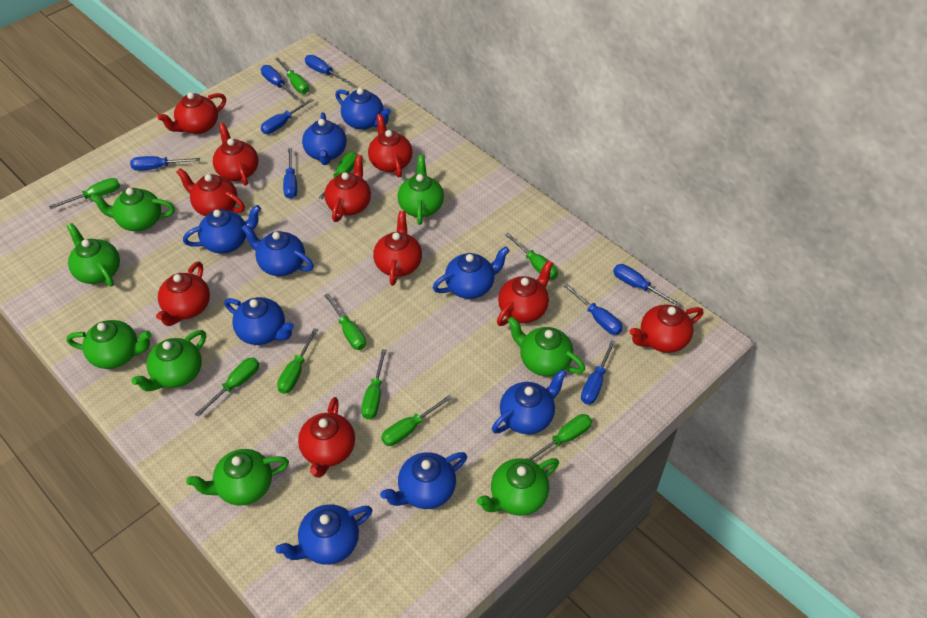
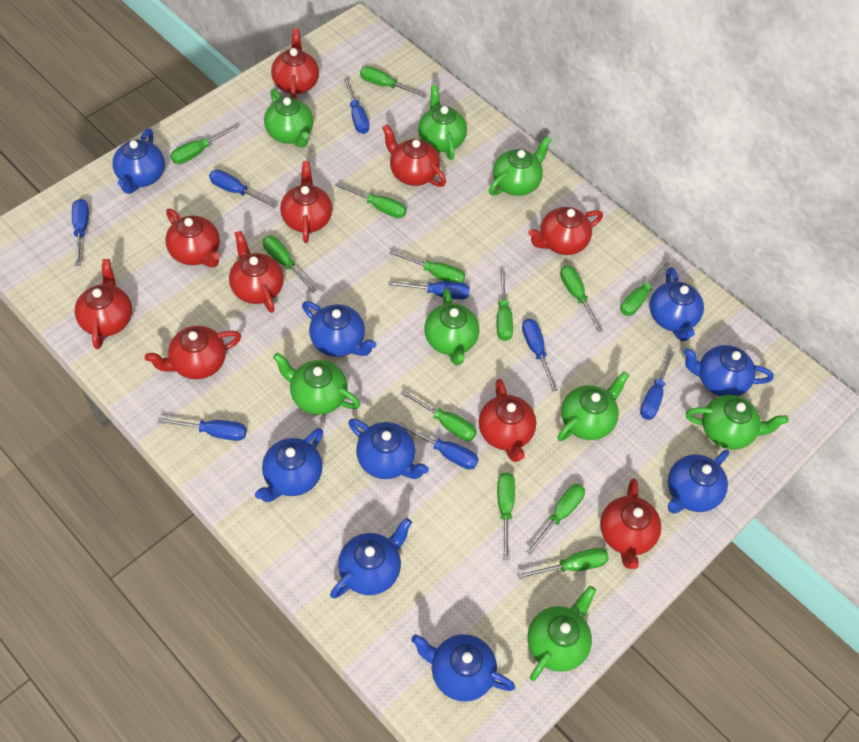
green screwdriver: [49,178,120,209] [195,357,259,417] [275,57,309,94] [277,328,318,394] [319,152,357,199] [324,293,366,350] [361,349,387,419] [381,395,452,446] [505,233,558,280] [526,414,592,461] = 10 -> [170,125,239,164] [263,236,317,292] [335,182,407,218] [360,66,427,98] [389,250,465,283] [400,390,477,441] [497,270,513,341] [497,473,515,560] [518,548,609,579] [526,484,585,555] [560,265,603,332] [620,261,670,316] = 12

